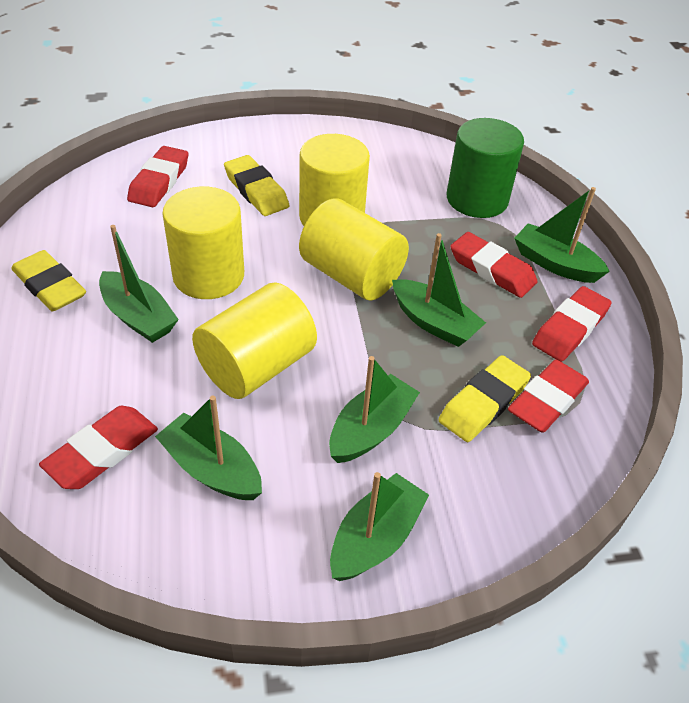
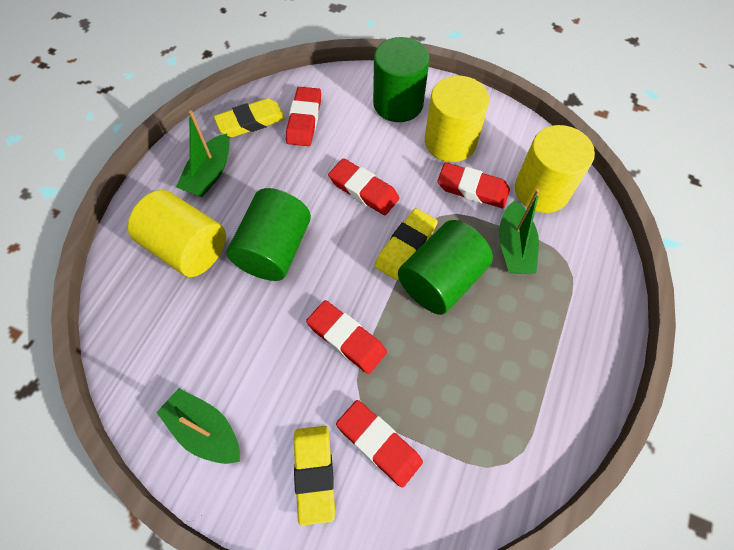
green boat: [99,225,179,343] [155,396,262,500] [329,356,420,463] [330,472,429,581] [392,233,486,347] [514,187,610,283] = 6 -> [156,388,240,464] [176,110,230,197] [499,189,540,274] = 3
green cylinder: [447,118,524,218] = 1 -> [227,188,311,281] [373,37,430,122] [398,220,493,315] = 3
yellow cylinder: [162,187,244,299] [192,282,317,399] [299,134,370,226] [299,198,409,301] = 4 -> [128,190,226,277] [425,76,489,162] [515,125,595,213] = 3

